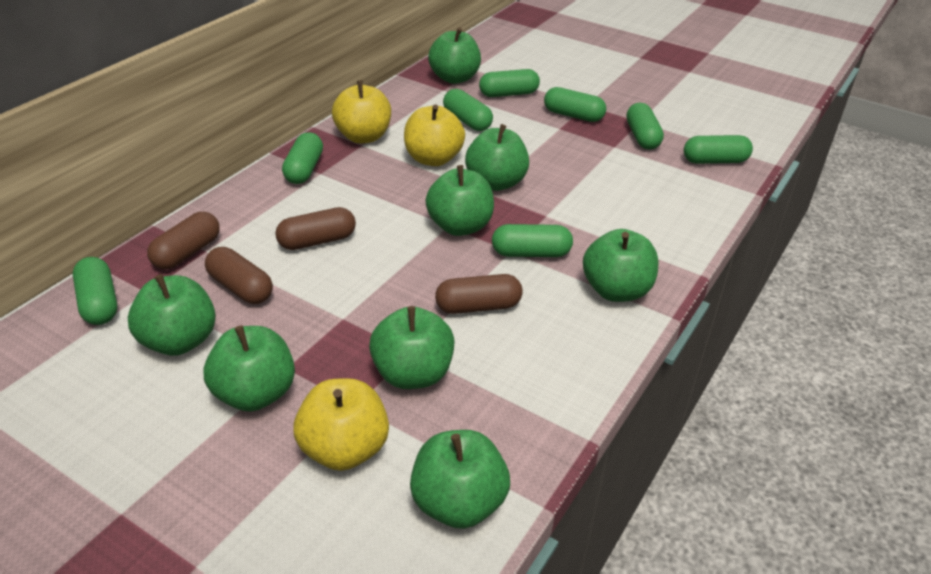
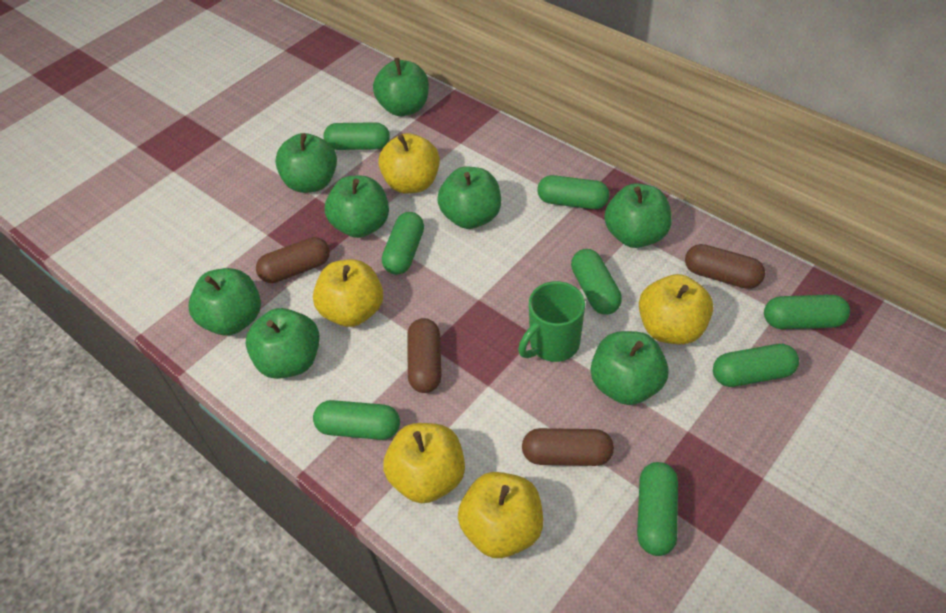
green mug: none = 0 -> [518,281,585,362] = 1
yellow apple: [293,378,389,471] [332,80,391,143] [404,104,465,166] = 3 -> [313,259,383,327] [378,133,440,194] [383,423,465,503] [458,472,543,558] [639,274,713,344] = 5

